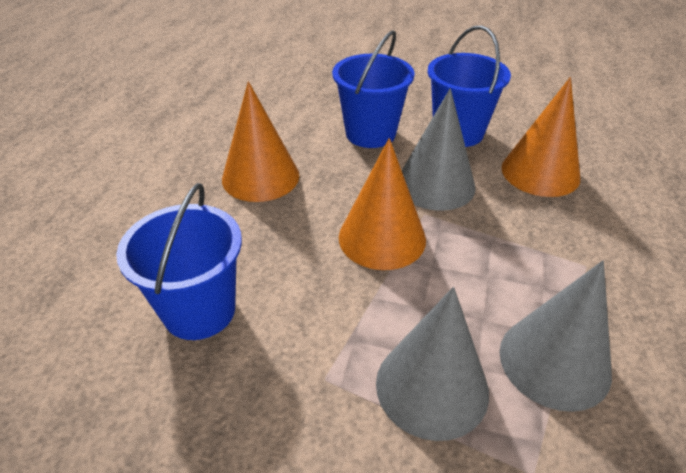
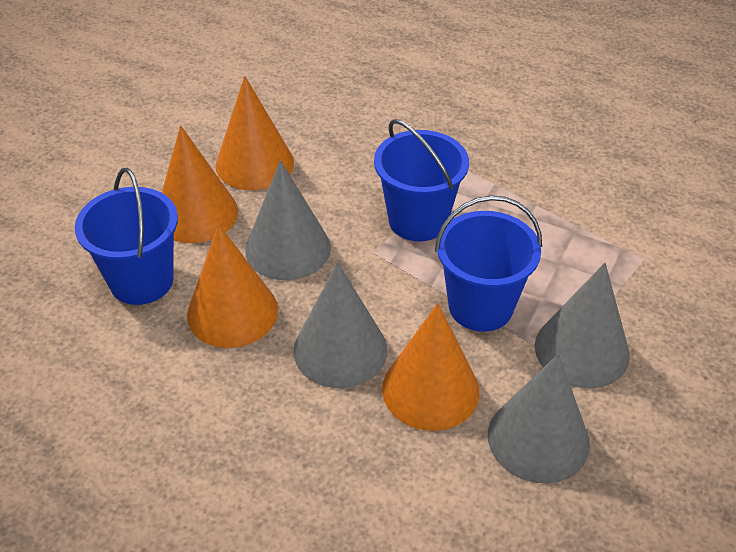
grey cone: [376,287,489,441] [402,88,476,211] [499,261,612,412] = 3 -> [245,160,331,280] [293,262,387,388] [488,354,590,484] [535,263,630,388] = 4
orange cone: [222,81,299,202] [339,138,426,270] [501,77,580,197] = 3 -> [162,125,238,243] [187,224,278,348] [216,76,294,190] [382,303,479,431] = 4

